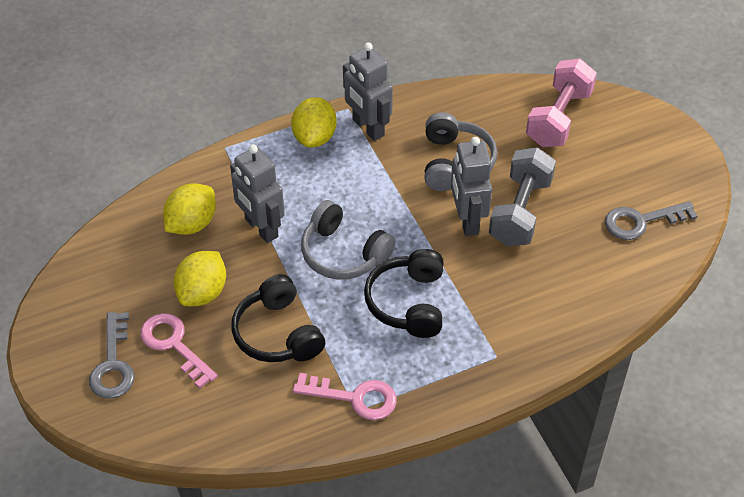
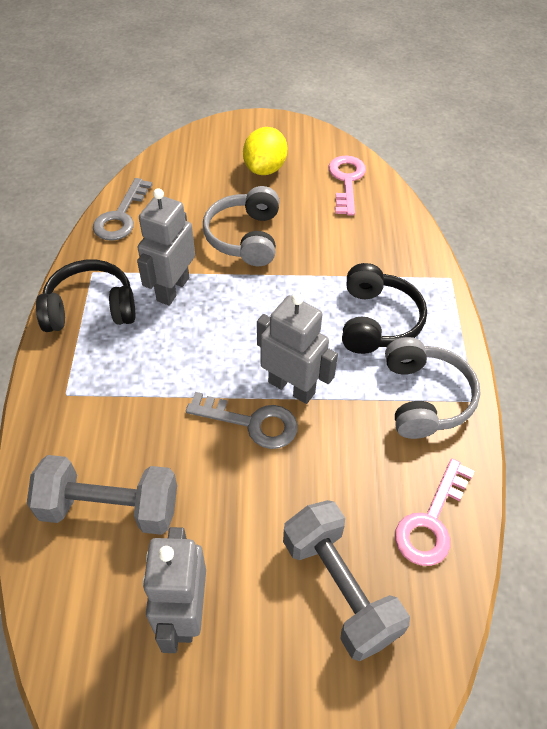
grey dumbbell: [489,147,556,247] = 1 -> [27,455,177,535] [283,500,410,661] = 2
pink dumbbell: [526,59,597,147] = 1 -> none = 0
yellow lemon: [163,183,216,235] [174,251,226,306] [291,97,337,148] = 3 -> [243,127,287,175] = 1

